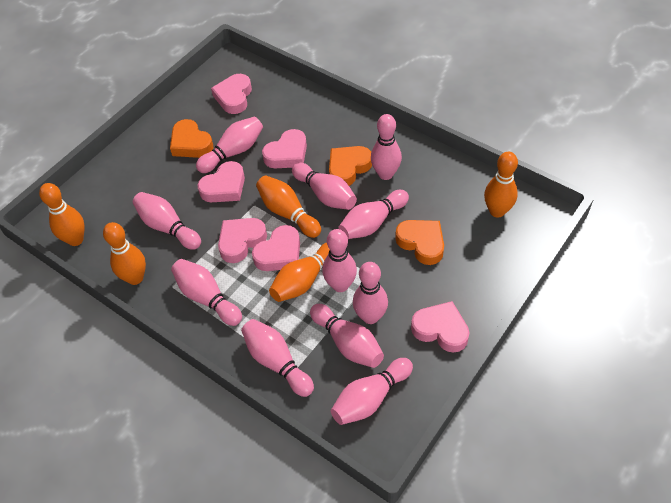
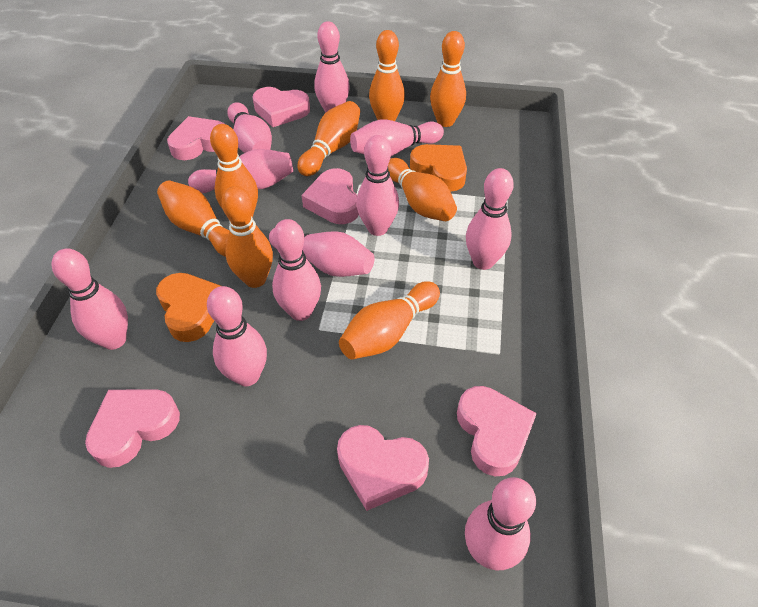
orange bowling pin: [39,183,85,246] [103,222,146,285] [256,175,321,238] [269,243,330,302] [484,152,518,218] = 5 -> [157,180,229,257] [210,124,258,218] [221,186,273,288] [298,101,360,176] [339,281,440,360] [369,30,405,121] [388,158,457,221] [430,31,466,127] = 8
orange heart: [170,119,213,158] [329,146,372,186] [395,220,444,265] = 3 -> [156,273,221,342] [410,144,467,192] = 2

